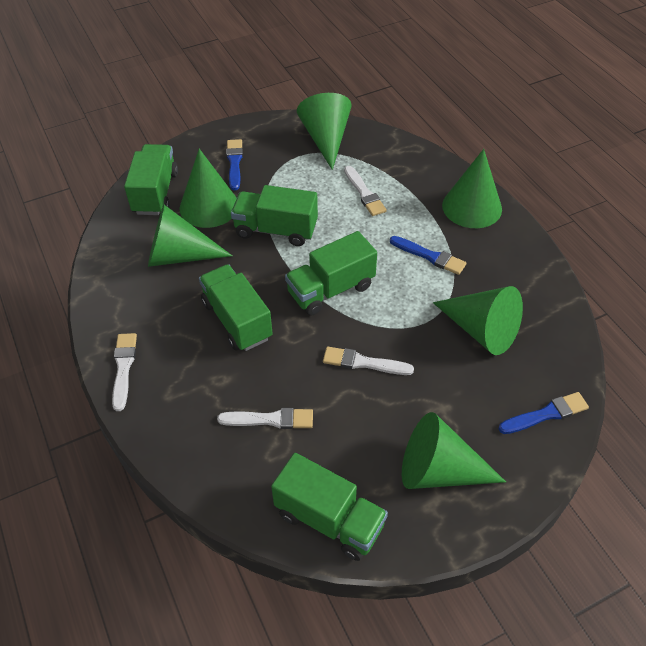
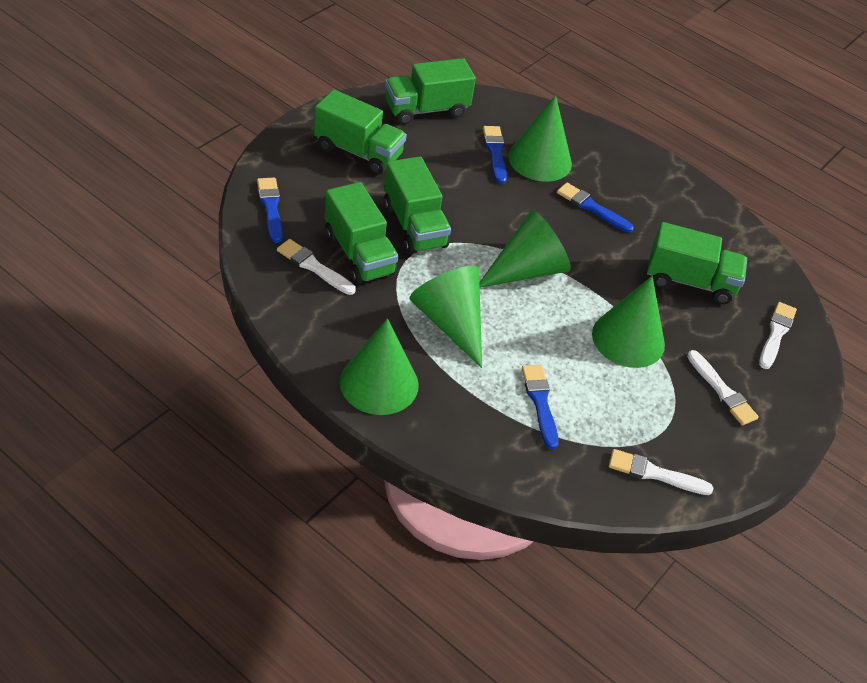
blue brush: [226,139,243,190] [390,236,466,275] [499,392,589,434] = 3 -> [257,178,283,243] [483,126,507,184] [522,365,559,449] [557,183,634,233] = 4
green cone: [148,205,232,267] [180,149,237,228] [297,93,352,170] [402,412,506,489] [433,286,523,355] [442,149,502,228] = 6 -> [340,318,419,415] [409,266,482,368] [479,210,571,288] [508,95,572,182] [592,276,665,368] = 5

